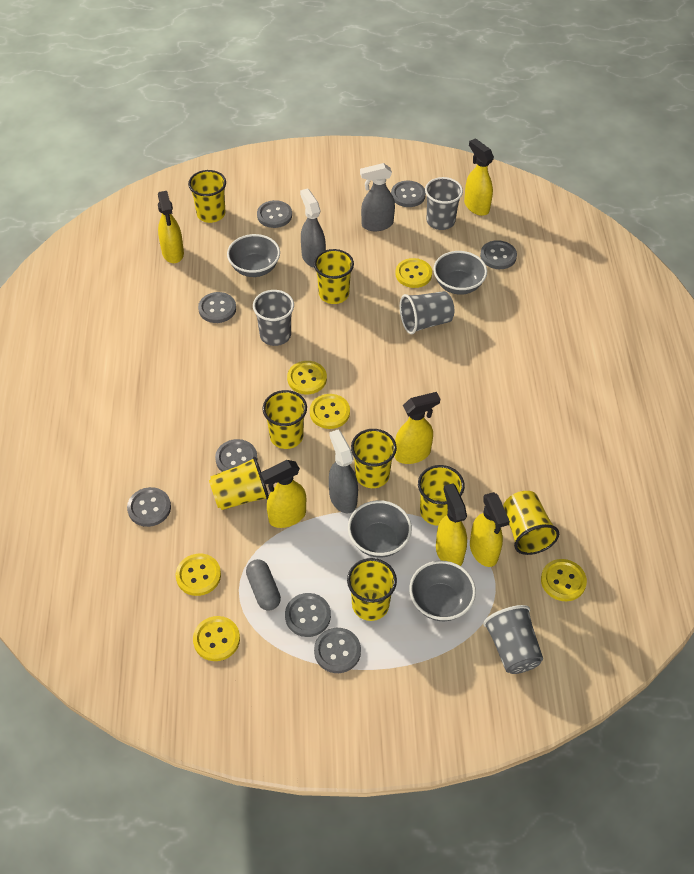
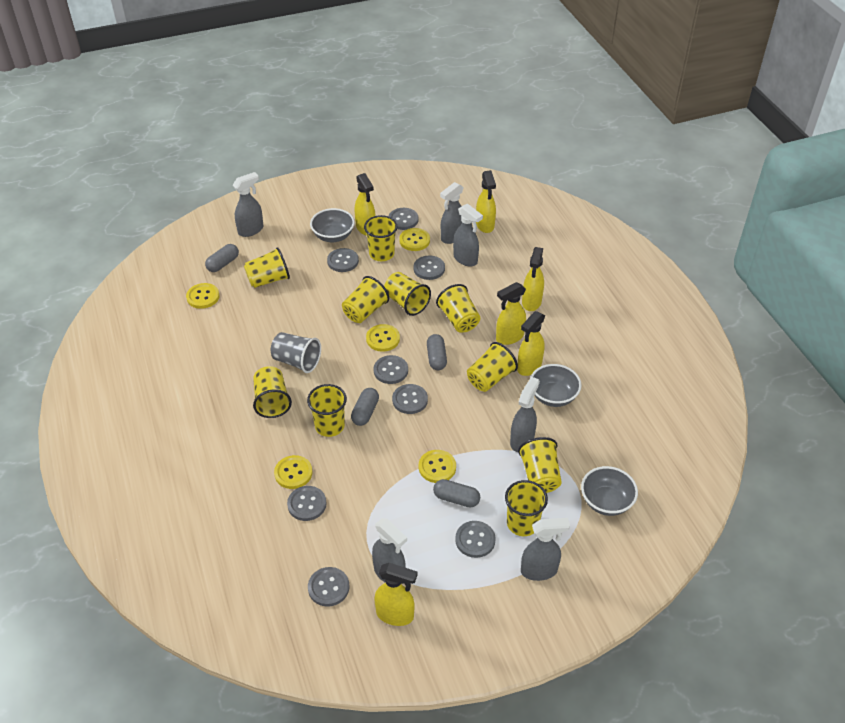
grey bowl: [227,234,280,277] [348,500,412,558] [409,561,476,621] [433,251,487,295] = 4 -> [310,208,355,242] [530,364,582,407] [581,466,638,516] = 3
grey capsule: [246,559,281,611] = 1 -> [205,244,239,272] [351,388,379,426] [427,334,447,370] [433,479,480,508] = 4
grey cup: [253,290,294,346] [400,291,454,334] [425,177,463,230] [483,605,543,674] = 4 -> [271,332,321,373] = 1
grey spray bottle: [300,188,326,268] [329,429,358,513] [360,163,395,231] = 3 -> [233,172,264,237] [372,518,407,584] [440,182,464,244] [453,204,483,267] [510,377,540,452] [521,518,570,581] = 6
yellow button: [176,554,221,596] [193,616,240,661] [287,361,327,394] [310,394,350,429] [395,258,432,288] [541,559,587,601] = 6 -> [186,283,219,309] [274,455,313,489] [366,324,400,352] [399,228,430,251] [419,450,456,483] = 5
yellow cup: [188,170,226,223] [209,457,269,510] [262,390,307,449] [314,249,354,304] [347,558,397,621] [351,429,397,488] [418,465,465,526] [503,491,559,555] = 8 -> [244,247,290,288] [253,366,292,418] [307,384,347,437] [342,276,389,323] [364,215,397,261] [384,272,431,316] [436,284,480,333] [467,342,518,392] [505,480,548,536] [518,437,562,493] = 10

